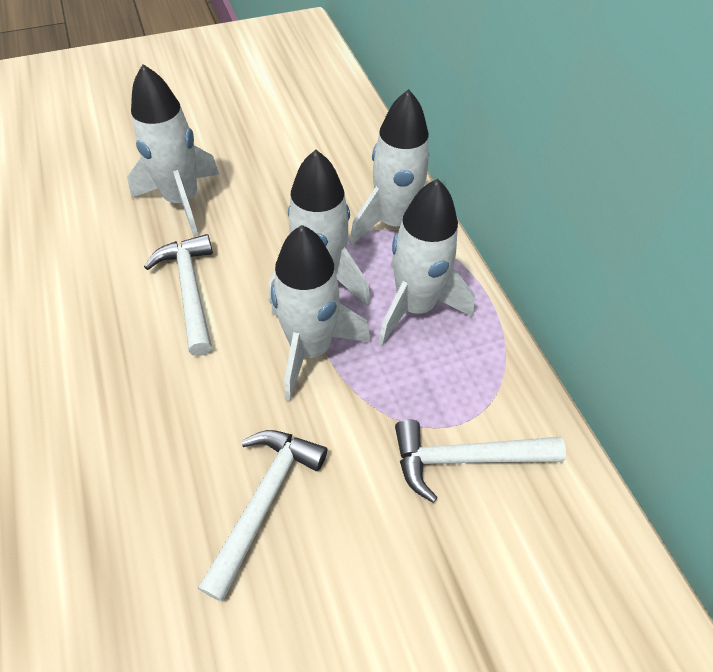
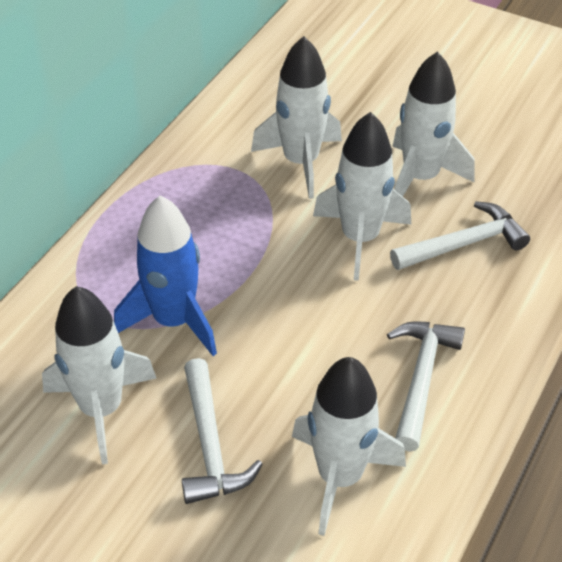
blue rocket: none = 0 -> [114,196,217,356] = 1

